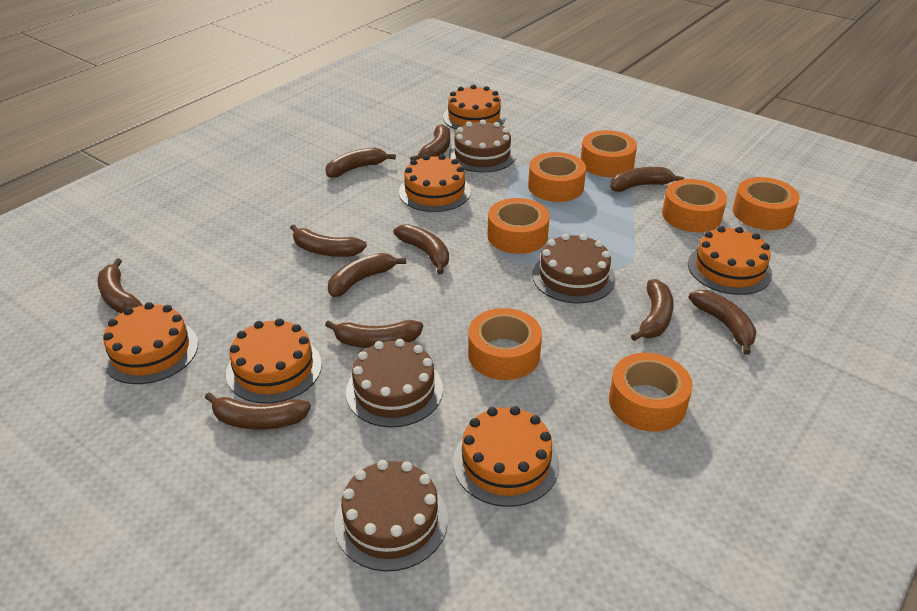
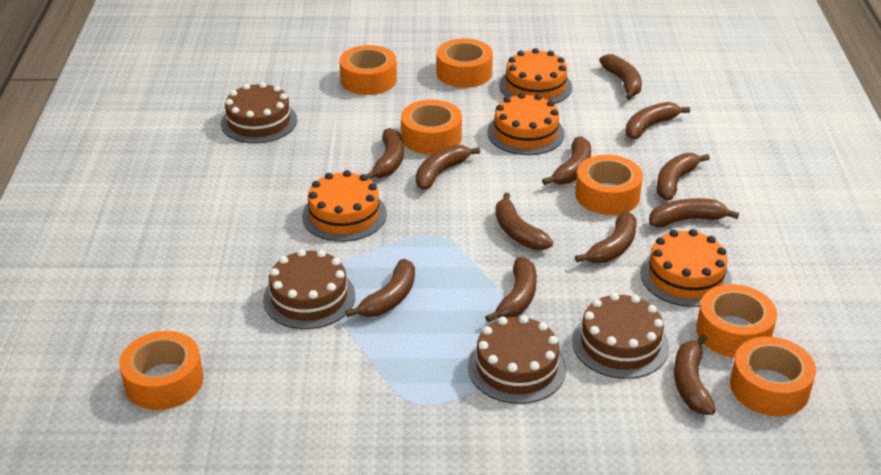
brown banana: [98,258,142,313] [205,393,311,430] [290,225,367,257] [325,148,396,178] [325,320,423,348] [328,253,406,297] [394,224,449,274] [410,124,450,160] [610,167,684,192] [631,279,674,341] [688,290,756,355] = 11 -> [346,259,415,317] [366,128,404,179] [416,145,480,190] [485,257,537,322] [495,193,553,250] [542,136,591,185] [575,211,637,263] [599,54,642,100] [625,102,690,139] [649,198,739,228] [656,153,710,200] [674,335,716,415] = 12
orange cake: [102,302,198,384] [226,318,322,404] [399,154,471,212] [443,84,506,130] [453,406,559,507] [688,226,772,295] = 6 -> [302,170,387,242] [487,93,565,155] [499,48,572,104] [640,229,732,307] = 4

